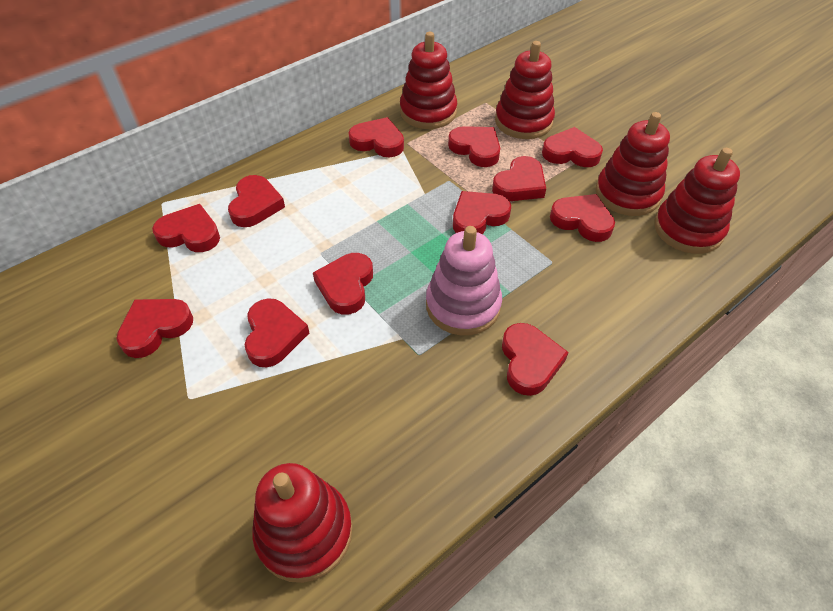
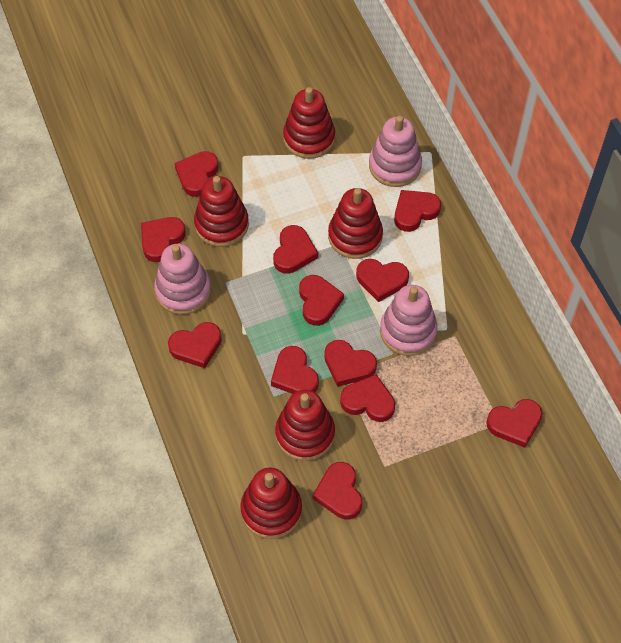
pink stacking toy: [426,226,502,335] = 1 -> [154,244,211,315] [369,116,422,187] [380,285,438,356] = 3

